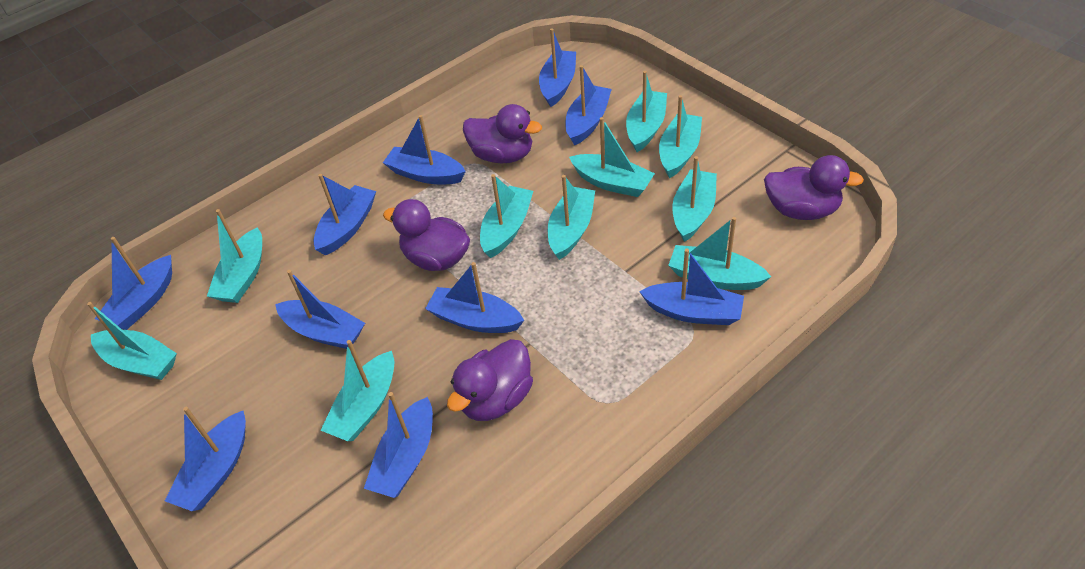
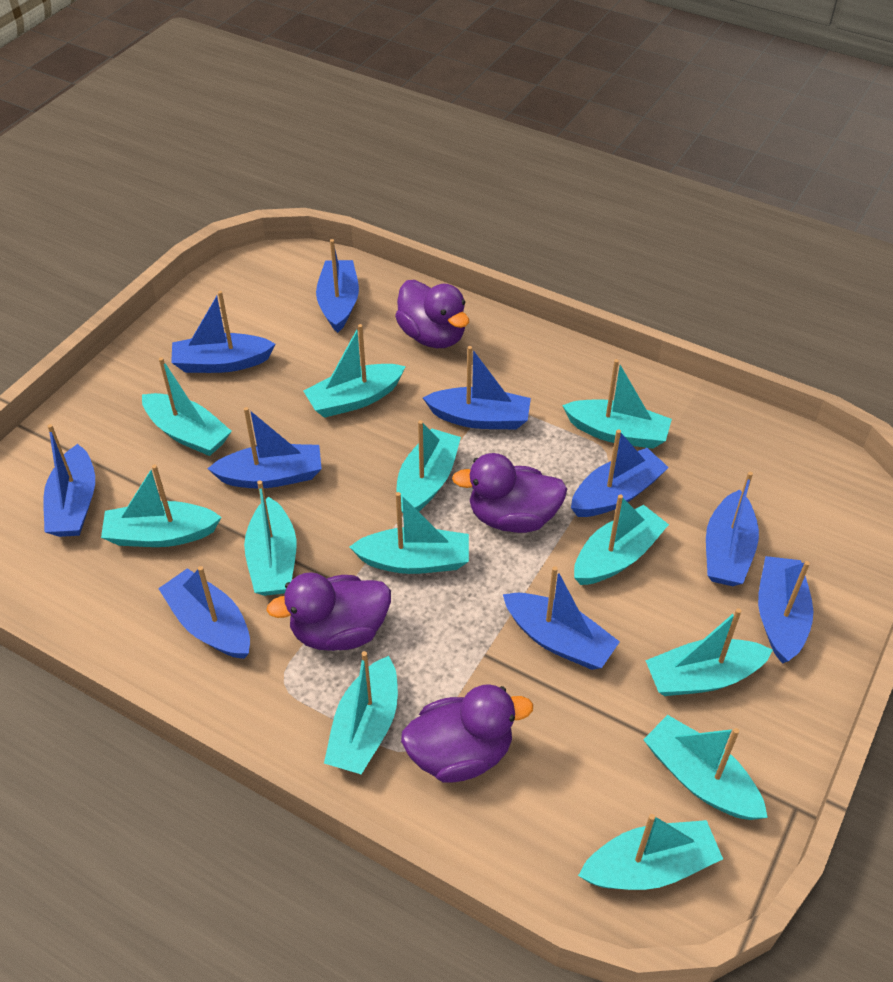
turquoise boat: [87,302,177,380] [207,209,262,303] [321,340,394,441] [480,174,533,258] [548,175,595,260] [569,117,655,197] [626,71,667,152] [659,95,702,178] [668,217,771,290] [672,156,717,242] = 10 -> [101,465,222,547] [142,357,232,456] [244,480,296,596] [304,324,406,418] [324,651,398,774] [349,492,469,574] [396,420,461,513] [562,359,672,449] [574,494,669,585] [578,814,723,890] [643,715,768,820] [645,608,773,696] = 12

